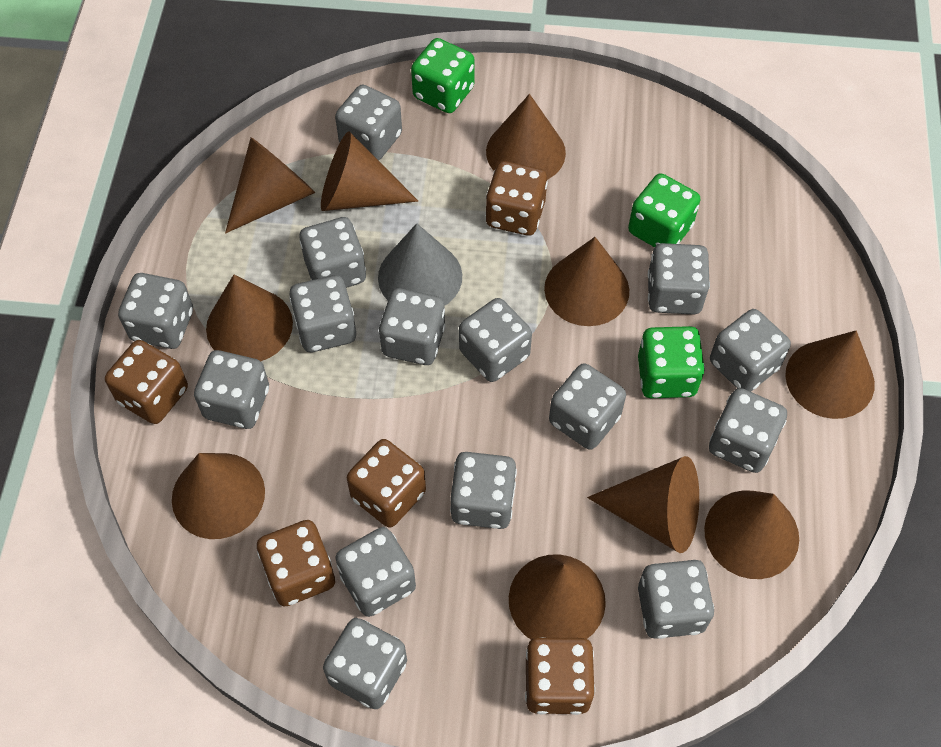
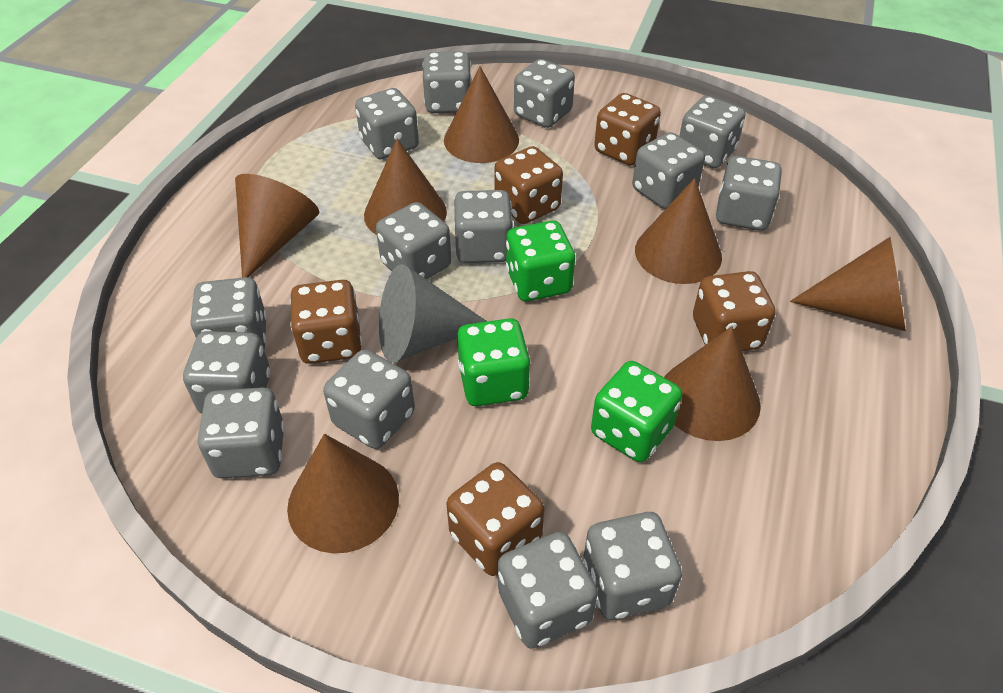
brown cone: [172,453,265,539] [206,275,293,361] [225,137,315,233] [321,131,418,211] [486,94,566,180] [509,554,606,640] [544,237,629,326] [587,456,699,553] [704,490,799,579] [785,330,875,419] = 10 -> [235,174,319,278] [287,434,399,553] [364,139,447,235] [444,66,519,163] [635,178,722,284] [664,326,761,441] [790,237,906,331] = 7
grey dice: [118,273,193,349] [194,350,269,429] [289,275,356,352] [299,217,366,288] [323,618,407,709] [335,85,402,161] [335,527,416,617] [379,288,446,365] [450,452,517,529] [459,298,532,382] [549,364,626,450] [638,560,714,639] [648,243,710,315] [709,388,787,473] [710,309,791,392] = 15 -> [183,331,270,413] [191,277,267,349] [198,387,285,479] [323,349,415,449] [355,88,419,159] [376,202,451,279] [423,51,472,113] [454,190,513,263] [498,532,598,649] [514,59,575,128] [583,512,682,620] [632,132,705,209] [679,96,745,168] [716,156,782,231] = 14

